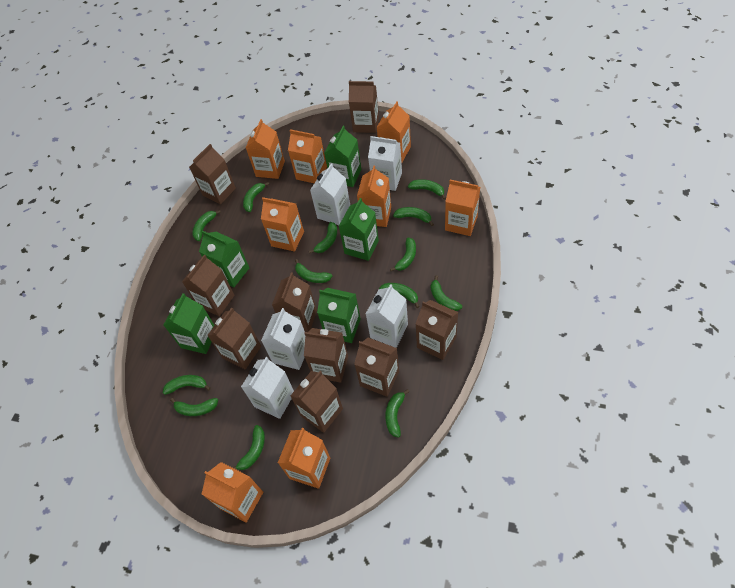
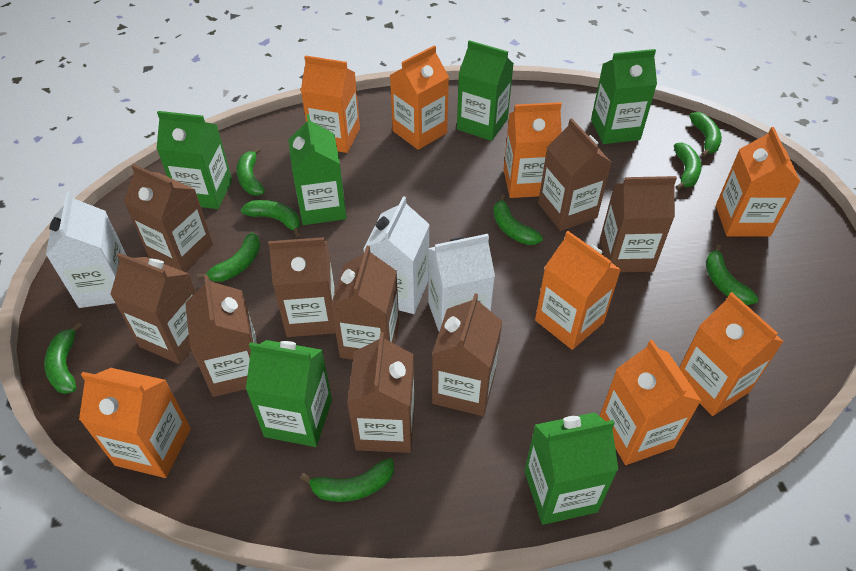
green banana: [163,375,211,395] [170,398,218,416] [193,210,221,241] [233,425,265,470] [243,182,269,212] [295,259,332,283] [309,222,337,253] [379,283,420,308] [385,389,409,438] [390,237,416,271] [393,207,434,226] [408,179,446,199] [431,275,462,311] = 13 -> [44,322,82,394] [197,233,261,282] [236,147,265,196] [240,200,301,237] [300,458,394,502] [493,195,543,245] [674,142,702,190] [689,112,722,157] [706,245,759,305] = 9
green carton: [164,293,215,354] [199,231,249,288] [317,288,361,343] [324,126,361,187] [338,198,379,261] = 5 -> [157,111,232,209] [246,340,332,447] [288,114,347,225] [457,40,514,141] [524,412,619,525] [591,49,657,144] = 6
white carton: [241,357,294,419] [261,308,305,370] [310,163,350,225] [366,284,408,348] [368,136,402,191] = 5 -> [46,192,127,308] [363,196,430,314] [428,234,495,331] = 3

